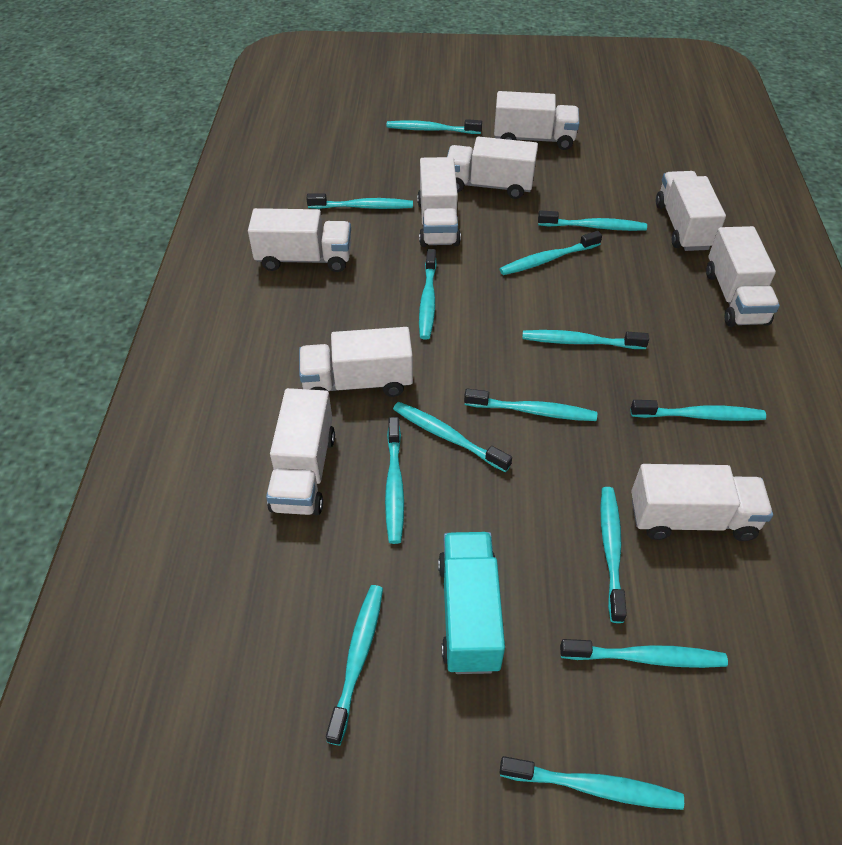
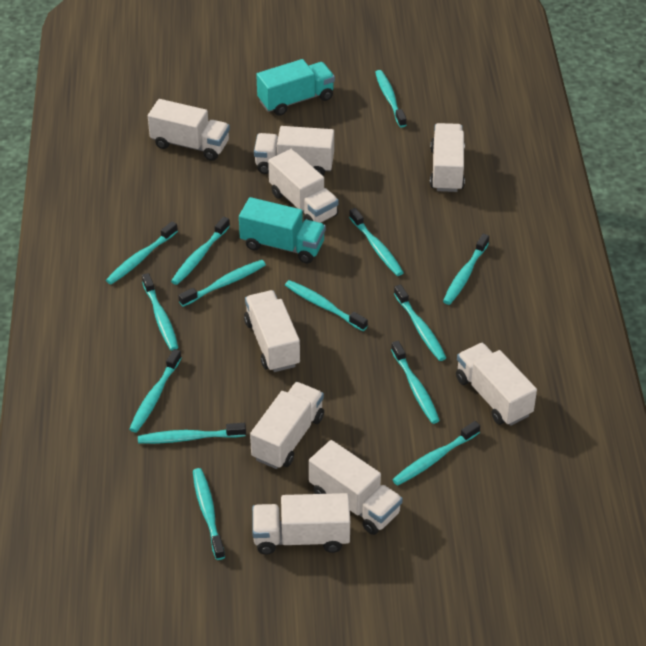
turquoise truck: [438,532,505,674] = 1 -> [239,197,326,264] [256,59,335,116] = 2

